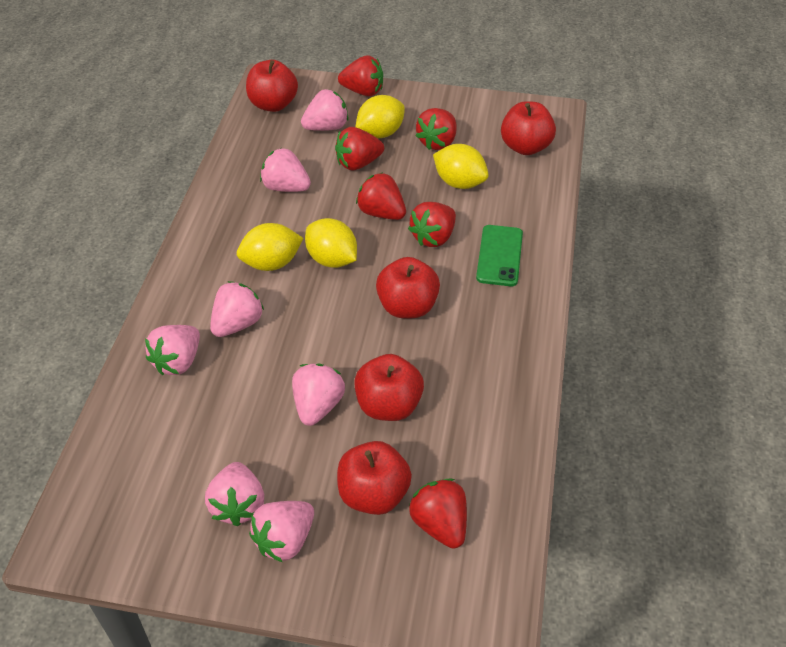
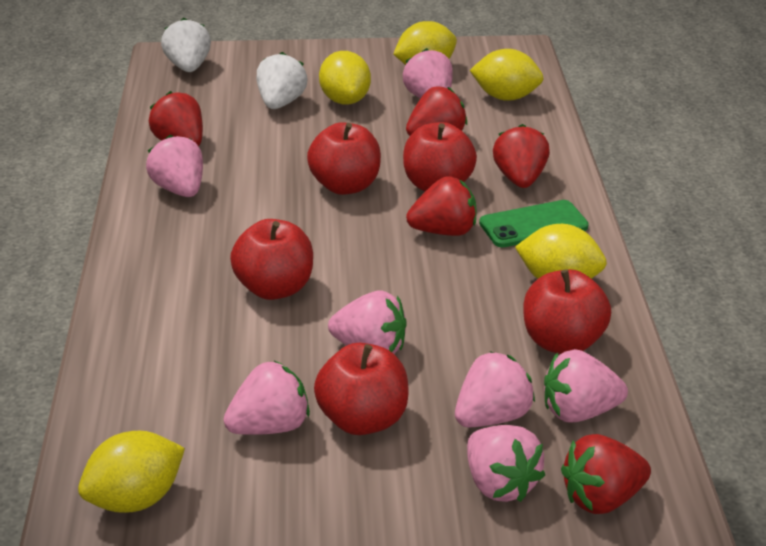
red strawberry: [335,127,384,171] [338,55,383,96] [356,173,406,220] [408,202,456,247] [409,478,467,549] [415,108,457,150] = 6 -> [149,91,203,146] [406,87,467,136] [406,176,477,236] [493,124,550,188] [561,434,651,514] = 5
white strawberry: none = 0 -> [161,18,211,72] [257,52,307,109] = 2
yellow lemon: [237,223,304,271] [305,218,357,268] [355,95,405,138] [433,144,489,189] = 4 -> [78,431,185,513] [319,51,371,105] [394,21,457,65] [470,49,544,101] [515,224,607,279] = 5

